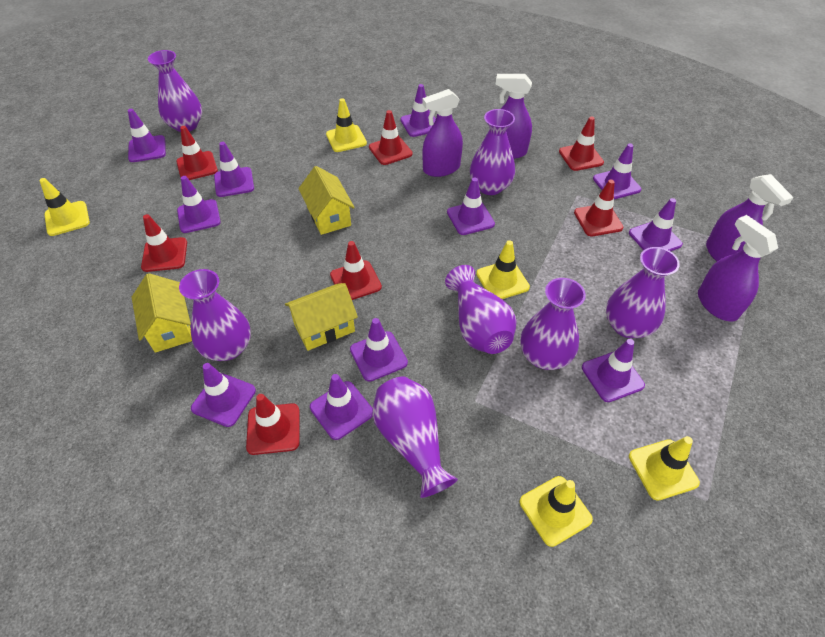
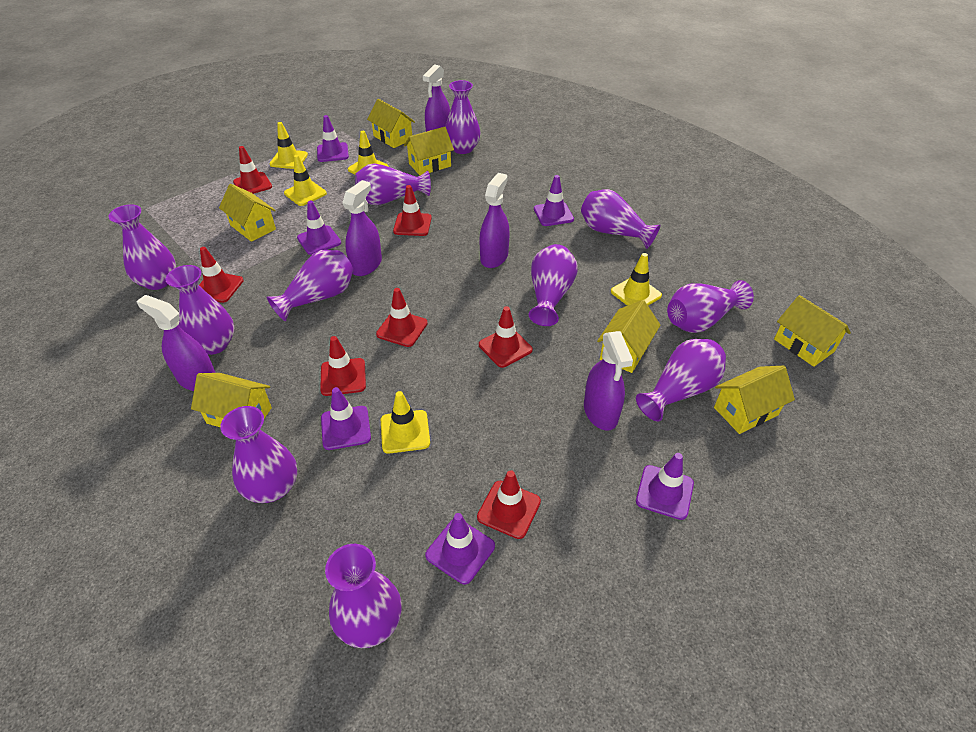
purple spray bottle: [422,89,463,177] [496,74,532,159] [698,215,778,322] [706,174,794,262] = 4 -> [136,295,216,391] [342,180,382,276] [423,64,450,132] [480,173,510,268] [584,331,633,431] = 5
purple traffic cone: [128,109,166,162] [177,176,221,233] [191,363,256,427] [214,142,254,197] [310,374,373,440] [350,318,408,382] [400,84,436,137] [447,178,495,235] [582,339,645,402] [593,143,641,199] [629,198,683,251] = 11 -> [297,201,341,255] [317,115,349,162] [321,387,371,450] [425,513,495,584] [534,175,574,226] [636,453,694,520] = 6
purple vase: [148,50,202,132] [179,269,251,361] [372,376,458,498] [445,265,516,354] [470,109,515,195] [520,278,586,370] [606,247,680,338] = 7 -> [109,204,176,290] [165,265,234,355] [221,406,297,503] [266,250,353,321] [325,544,402,648] [355,163,431,205] [445,80,481,154] [529,244,578,326] [581,189,661,249] [636,339,726,422] [667,280,754,333] = 11
yellow house: [132,273,192,353] [285,283,358,351] [298,166,355,235] = 3 -> [191,373,272,428] [219,184,276,242] [367,99,415,148] [404,127,454,176] [597,300,661,373] [714,366,795,434] [774,295,851,367] = 7

